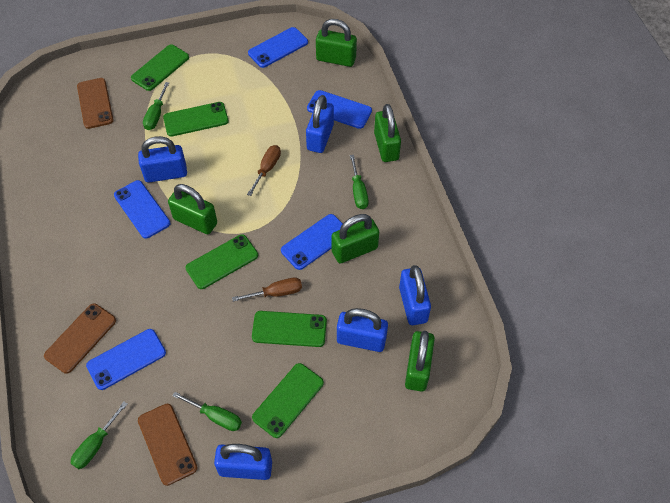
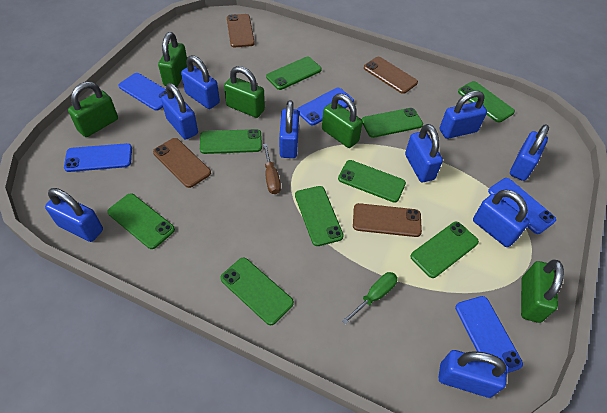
blue padlock: [138,136,187,183] [214,444,272,480] [306,95,334,153] [337,308,388,352] [399,265,431,325] = 5 -> [45,188,103,242] [161,83,198,139] [181,55,220,109] [279,100,299,158] [405,124,443,182] [439,350,507,398] [440,91,487,139] [473,189,530,247] [510,124,549,181] = 9
brown phone: [44,303,116,374] [77,78,114,129] [138,404,198,486] = 3 -> [153,138,211,188] [227,14,255,47] [353,203,422,237] [364,57,418,94] = 4
brown screwdriver: [232,277,302,302] [247,145,281,196] = 2 -> [263,144,281,194] = 1
green phone: [131,45,189,91] [163,102,229,137] [186,234,258,289] [252,311,327,347] [252,363,324,438] = 5 -> [107,193,175,249] [200,129,262,154] [220,258,294,325] [266,57,322,90] [295,186,344,246] [338,160,406,203] [362,108,423,138] [410,222,479,278] [458,81,515,123] = 9
green screwdriver: [71,402,128,469] [143,82,169,130] [172,392,242,431] [350,155,369,209] = 4 -> [342,272,398,325] = 1

